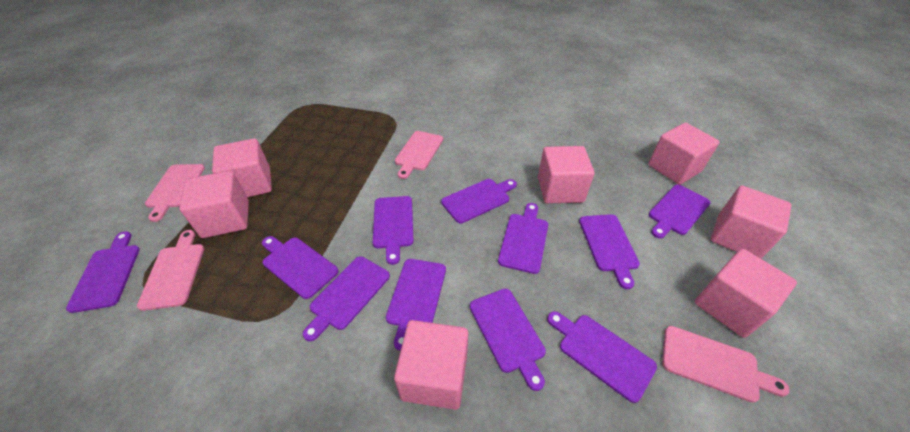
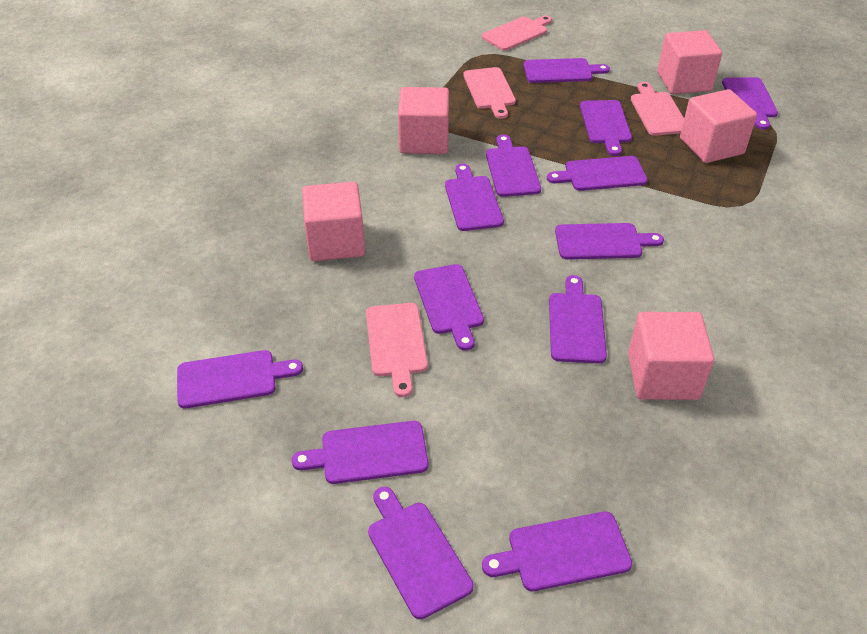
pink cube: [179,171,249,238] [212,138,272,197] [394,320,468,410] [538,146,594,203] [648,123,720,185] [695,249,797,338] [711,186,791,259] = 7 -> [302,182,365,261] [398,87,449,154] [628,312,714,400] [658,30,722,94] [680,89,757,163] = 5
purple cutting board: [66,231,140,313] [262,236,339,299] [303,256,390,341] [373,196,413,265] [386,259,446,351] [441,179,517,223] [470,289,546,391] [498,203,548,274] [547,311,657,403] [579,214,640,289] [649,184,711,239] = 11 -> [177,350,303,408] [292,421,428,484] [368,487,474,619] [414,264,484,351] [445,164,504,231] [482,512,632,591] [486,135,541,197] [524,58,610,83] [547,156,648,191] [549,275,607,363] [555,223,664,260] [580,100,632,156] [722,77,778,130] = 13

